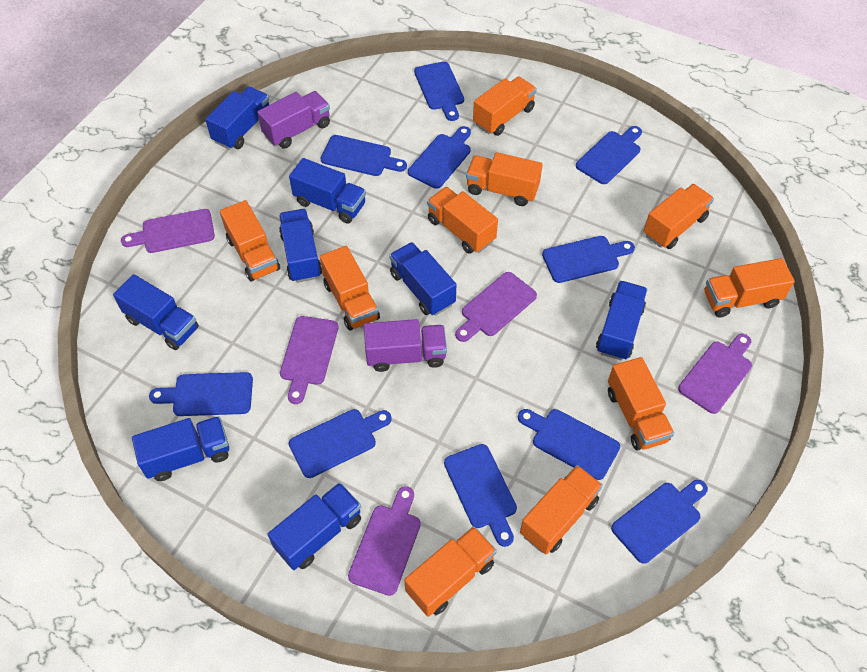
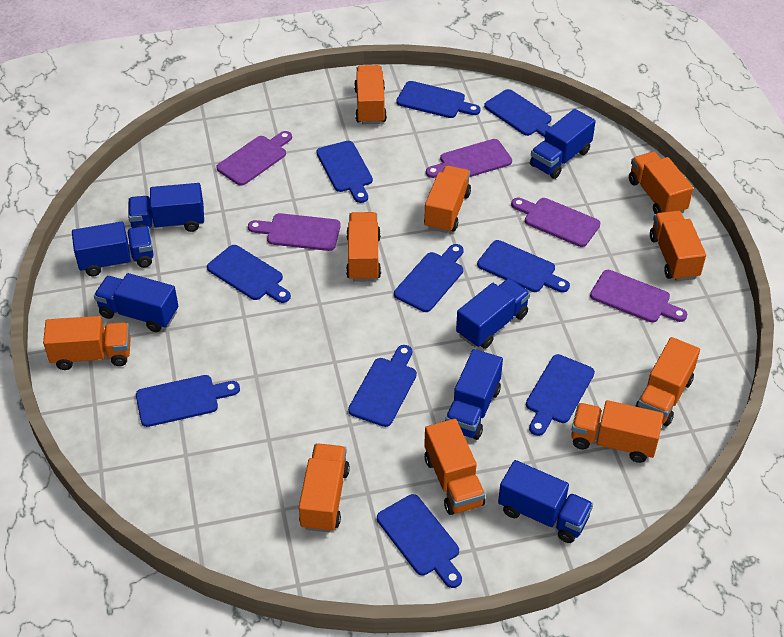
blue truck: [113,274,199,350] [132,416,229,481] [205,87,269,150] [268,482,361,570] [279,209,322,283] [289,158,366,224] [389,242,456,316] [596,281,647,360] = 8 -> [72,222,154,276] [94,273,178,332] [128,183,204,232] [444,349,503,440] [456,278,530,349] [498,460,593,543] [530,109,596,179] = 7
purple truck: [257,91,330,149] [364,319,447,372] = 2 -> none = 0

